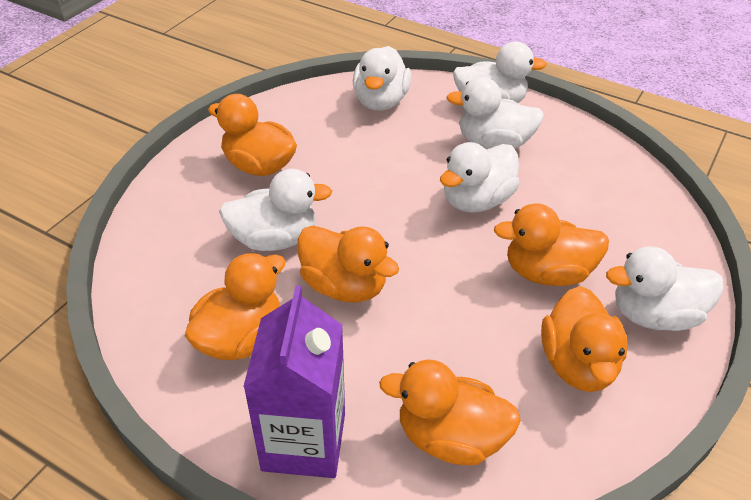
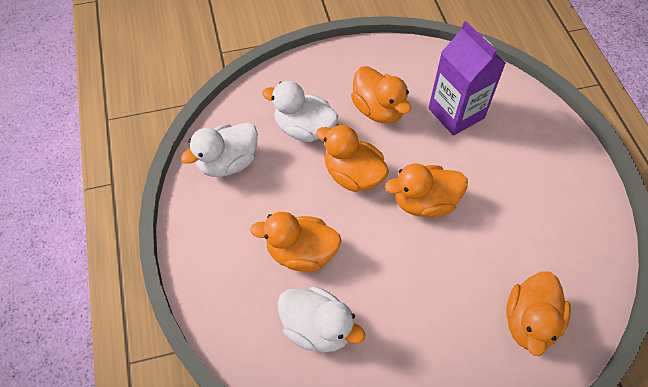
orange duck: [185,253,286,360] [208,94,297,176] [297,226,399,302] [379,360,521,465] [494,203,609,286] [541,286,627,392] = 6 -> [250,212,342,272] [316,124,389,192] [351,66,411,124] [385,164,468,217] [506,272,571,356] = 5
white duck: [219,169,332,251] [353,46,412,111] [440,142,520,213] [446,77,544,149] [453,42,547,103] [606,246,723,331] = 6 -> [181,122,258,177] [262,81,338,142] [277,287,365,352] = 3

